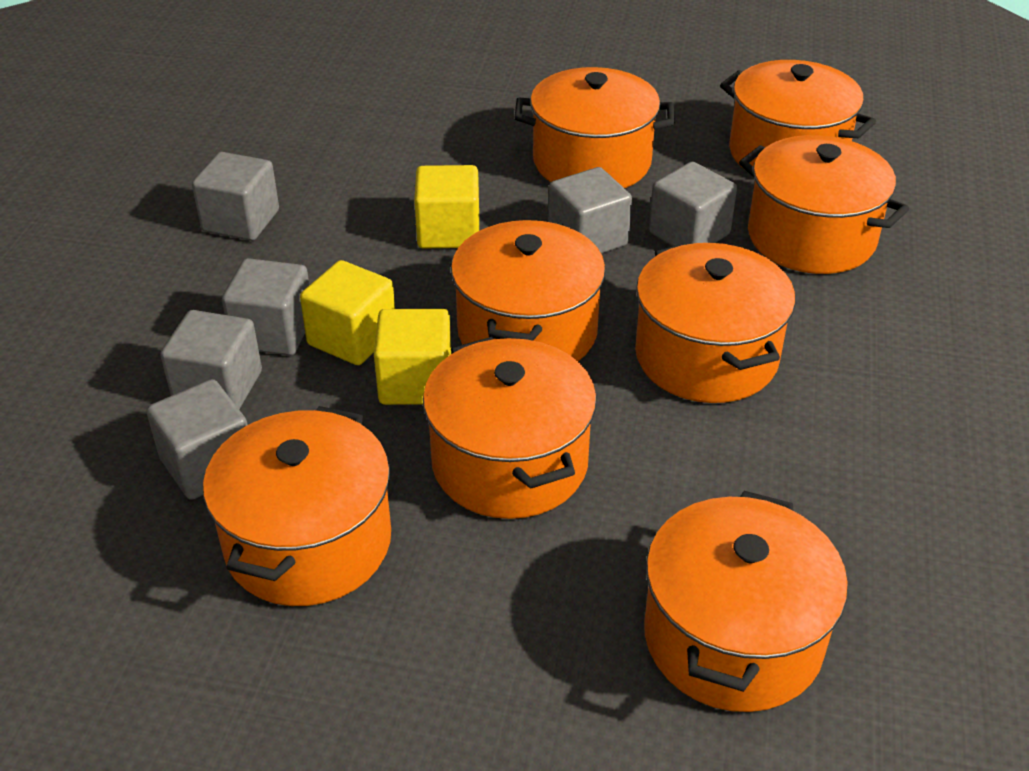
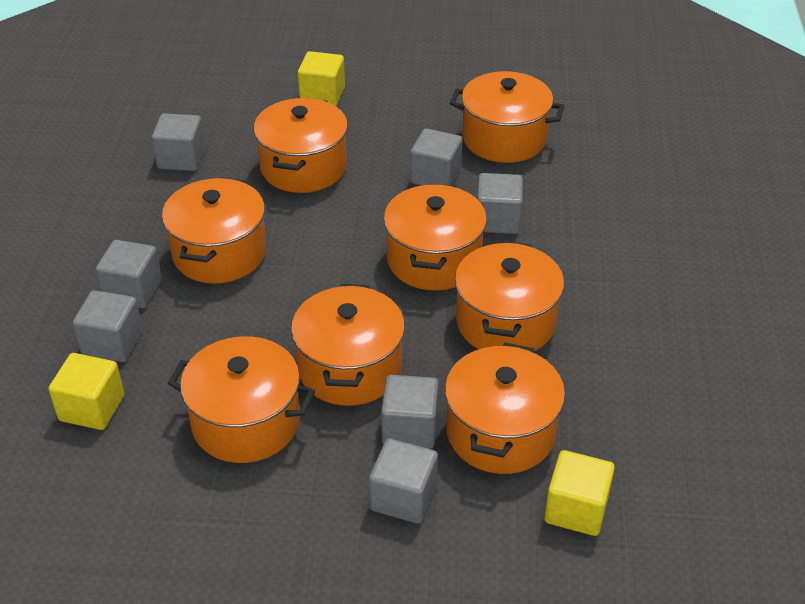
grey cube: [146,379,248,500] [160,310,262,410] [192,152,279,241] [222,258,309,356] [548,167,632,254] [649,162,737,246] = 6 -> [73,290,143,362] [96,240,162,308] [152,113,205,171] [369,438,438,524] [381,375,439,449] [410,128,463,186] [477,173,523,234] = 7

